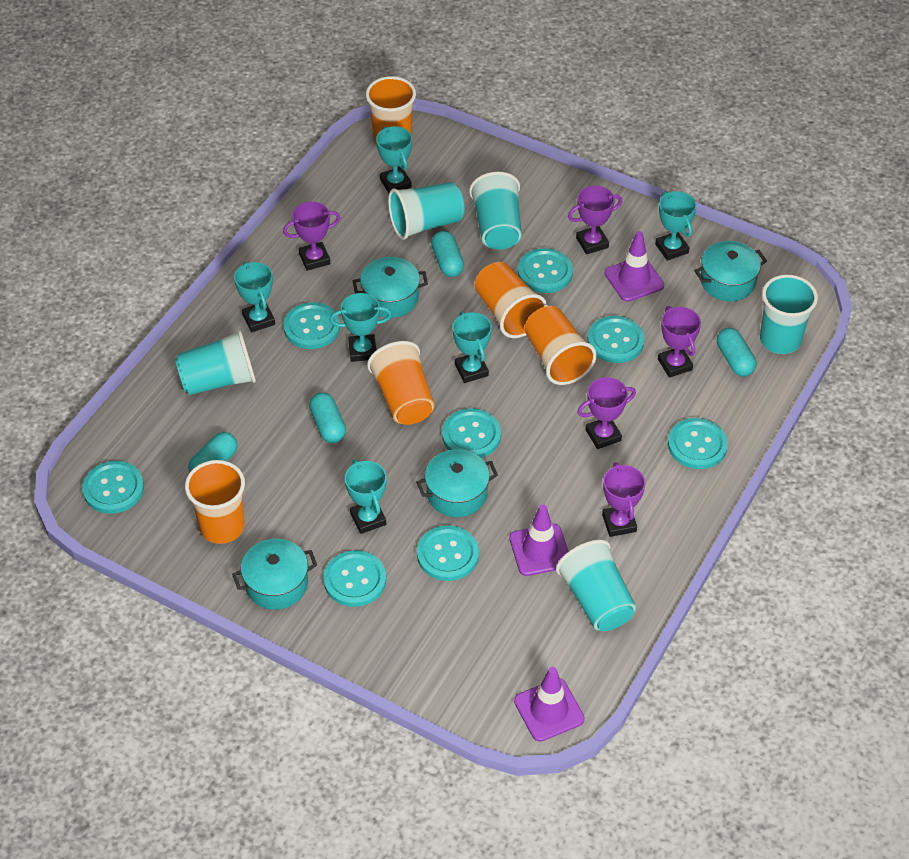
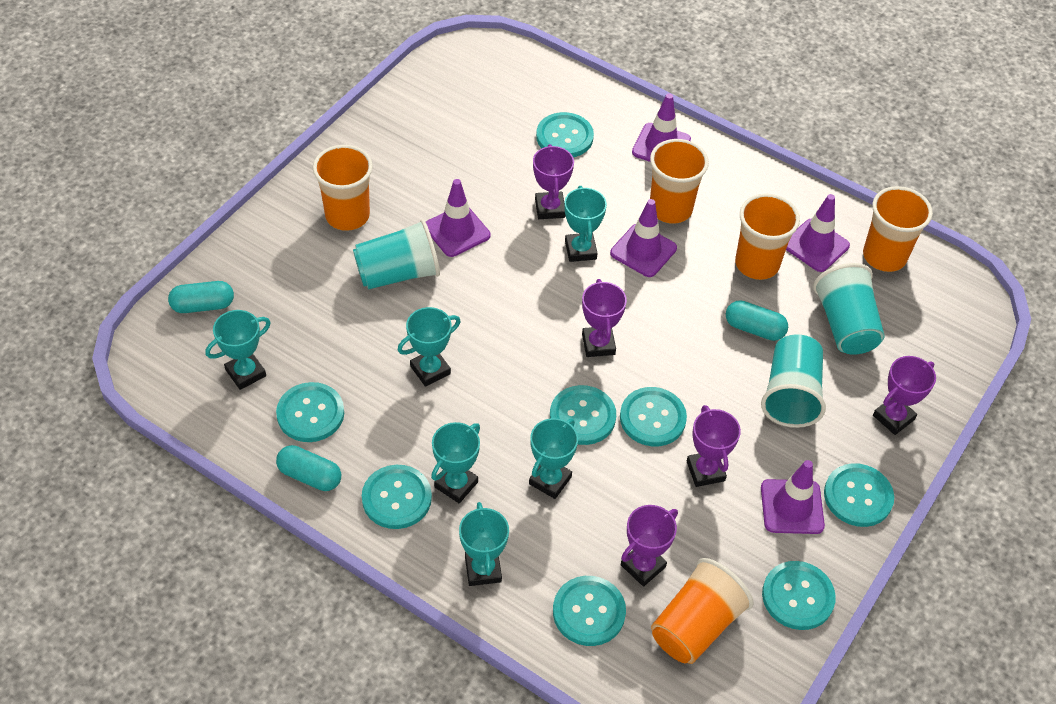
purple traffic cone: [509,504,569,576] [514,667,585,742] [604,231,664,302] = 3 -> [426,179,490,257] [610,199,677,277] [632,93,691,162] [761,460,825,534] [786,194,850,272] = 5
turquoise capsule: [188,432,237,473] [309,393,346,443] [431,231,464,277] [717,328,756,376] = 4 -> [168,281,234,313] [276,445,341,491] [726,300,788,341] = 3
turquoise cup: [175,330,256,395] [388,182,465,240] [469,172,522,250] [556,540,636,631] [760,275,818,354] = 5 -> [353,219,440,289] [761,334,826,428] [813,263,885,355] = 3
turquoise pot: [232,539,317,610] [353,257,428,318] [416,449,498,517] [694,241,767,301] = 4 -> none = 0

